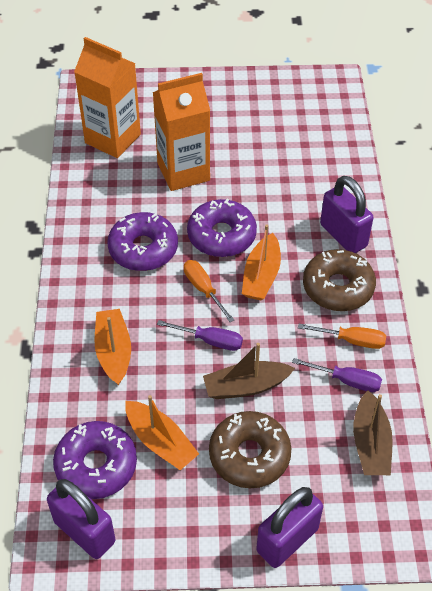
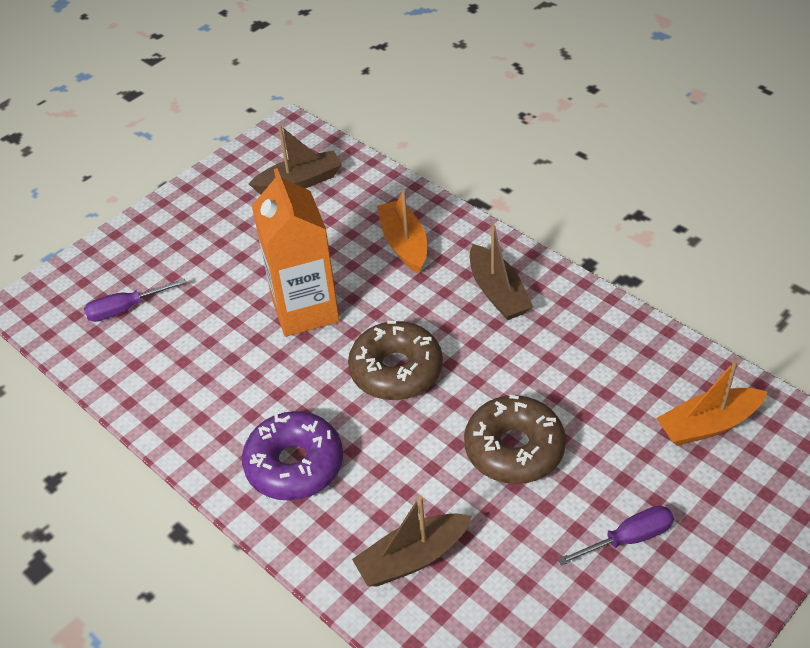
brown boat: [203,343,295,399] [353,391,393,475] = 2 -> [249,125,342,194] [352,495,472,586] [470,224,533,320] = 3
orange boat: [94,309,131,385] [125,395,199,470] [242,225,281,300] = 3 -> [377,190,427,273] [656,360,768,446] = 2
orange carton: [74,37,141,158] [153,73,210,191] = 2 -> [252,168,340,337] = 1
orange screwdriver: [184,260,234,322] [298,324,386,349] = 2 -> none = 0
purple donut: [53,421,137,499] [107,212,178,271] [187,199,257,257] = 3 -> [242,411,343,501] = 1
purple padlock: [47,479,116,559] [256,487,323,568] [320,176,373,253] = 3 -> none = 0

